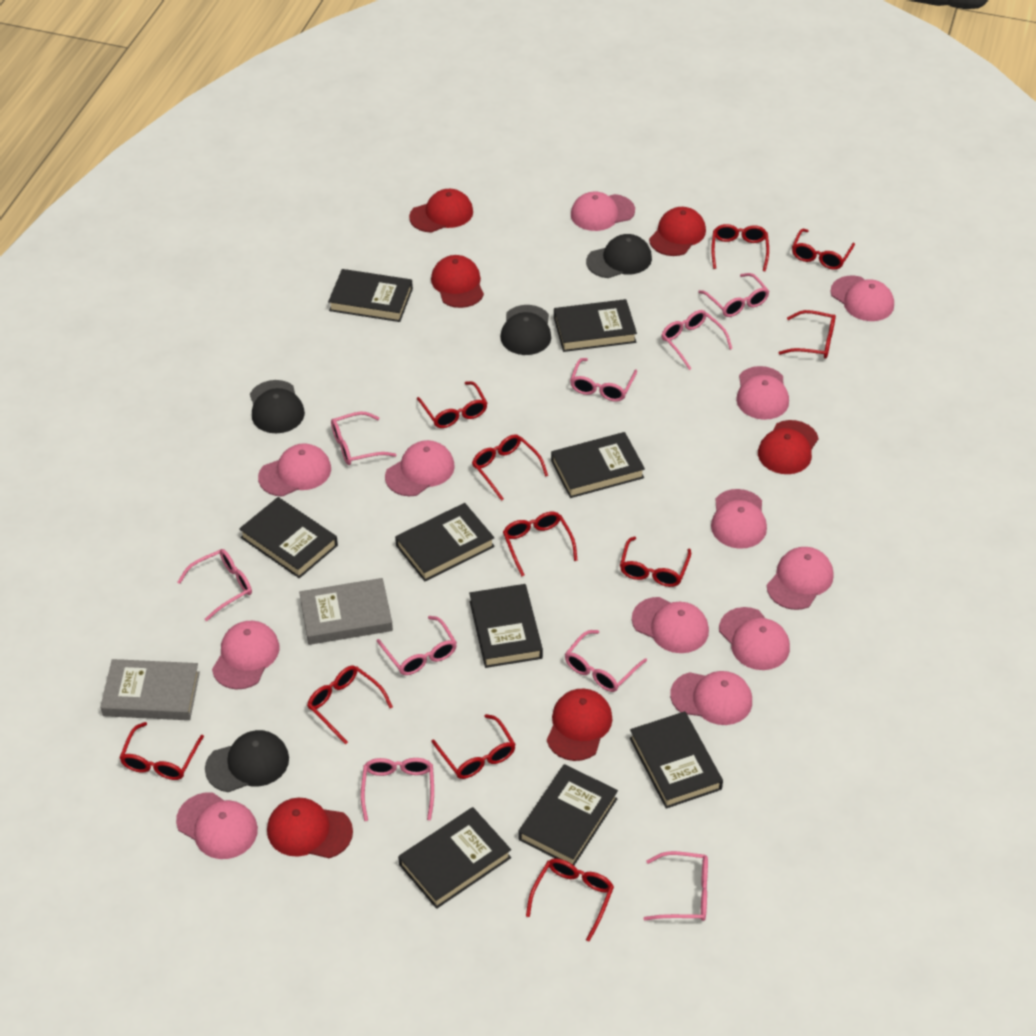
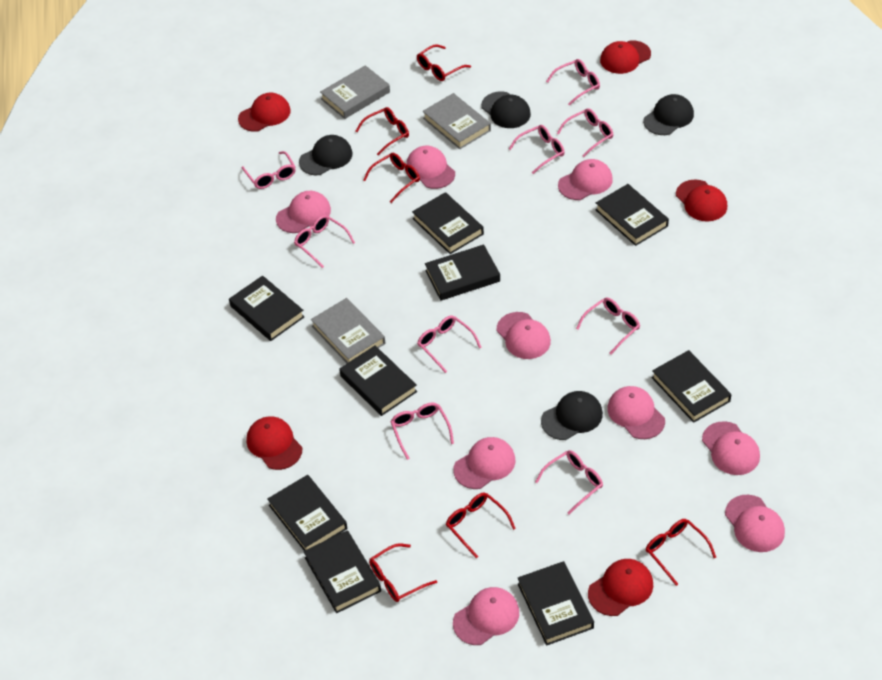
grey book: [100,659,200,720] [299,578,393,645] = 2 -> [311,298,385,363] [320,65,390,119] [423,93,491,149] = 3
pink cap: [176,792,258,859] [212,621,279,689] [258,443,331,497] [385,440,455,496] [571,192,635,231] [632,597,709,653] [670,671,752,725] [711,489,767,549] [719,607,790,670] [736,366,789,420] [767,547,834,610] [830,276,894,321] = 12 -> [276,191,331,233] [406,146,455,189] [453,587,519,645] [454,437,515,489] [497,312,551,359] [558,159,613,200] [607,386,665,439] [702,421,760,475] [725,495,785,552] = 9
red cap: [267,798,353,858] [409,189,473,233] [431,255,484,308] [547,689,613,761] [649,207,706,256] [758,420,819,474] = 6 -> [238,93,291,132] [246,416,302,470] [588,559,653,616] [600,40,651,74] [676,180,727,221] = 5
red glasses: [119,722,204,780] [307,666,393,745] [417,381,487,428] [431,714,516,779] [472,434,548,501] [503,512,578,576] [526,858,614,941] [620,537,691,587] [711,224,769,271] [779,310,836,359] [792,229,855,270] = 11 -> [356,107,409,155] [363,153,420,203] [369,543,437,602] [417,44,471,81] [446,493,516,558] [646,519,716,586] = 6

